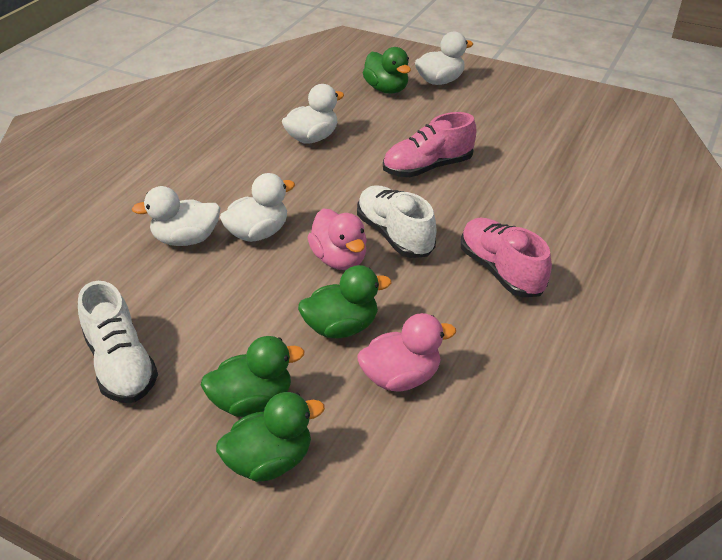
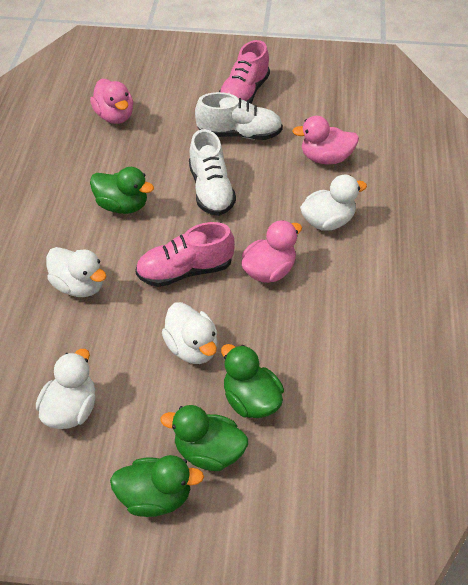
pink duck: [307,209,367,270] [357,313,456,392] = 2 -> [90,79,133,124] [241,220,302,283] [292,116,359,164] = 3

